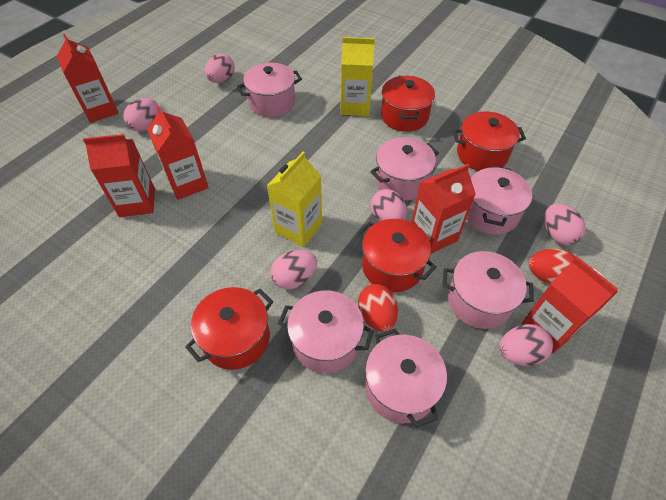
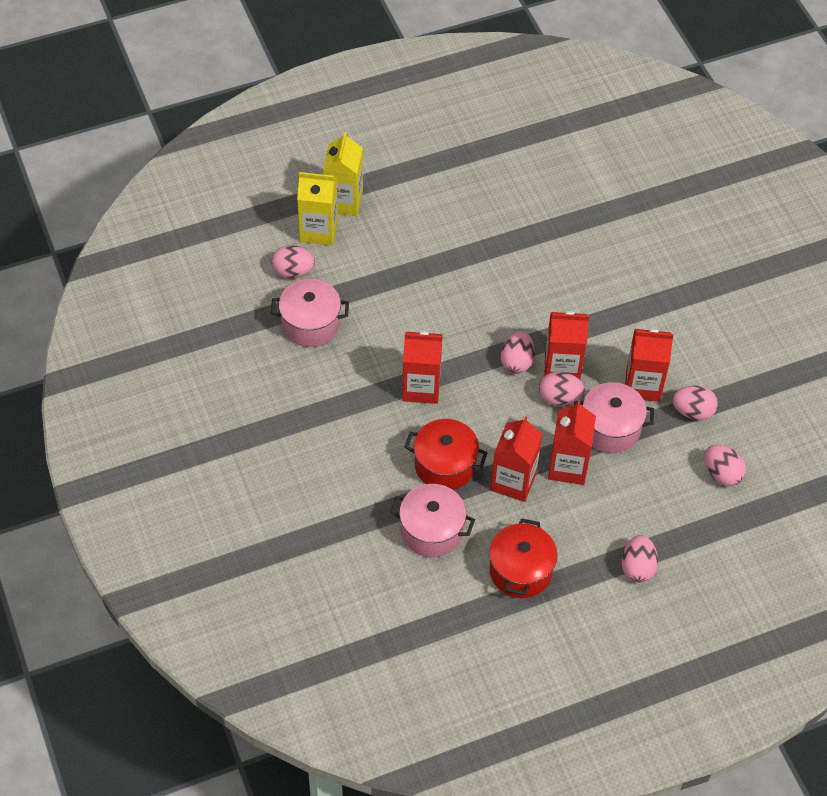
pink pot: [237,63,302,117] [278,290,374,373] [365,329,447,428] [370,137,439,201] [442,251,534,329] [466,166,532,235] = 6 -> [271,279,349,347] [390,484,475,557] [574,382,654,453] = 3
red egg: [358,284,398,332] [529,249,576,284] = 2 -> none = 0
red pot: [185,287,273,370] [357,219,436,292] [381,76,435,132] [453,111,526,171] = 4 -> [405,419,488,490] [489,518,557,598] = 2

